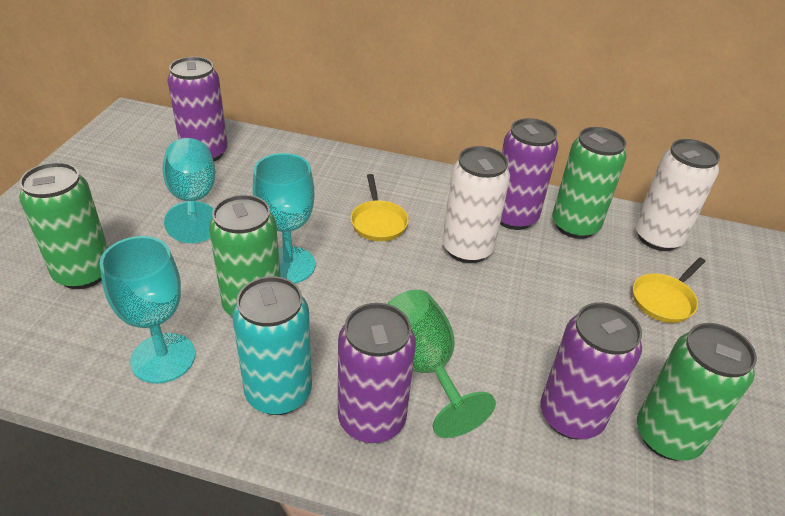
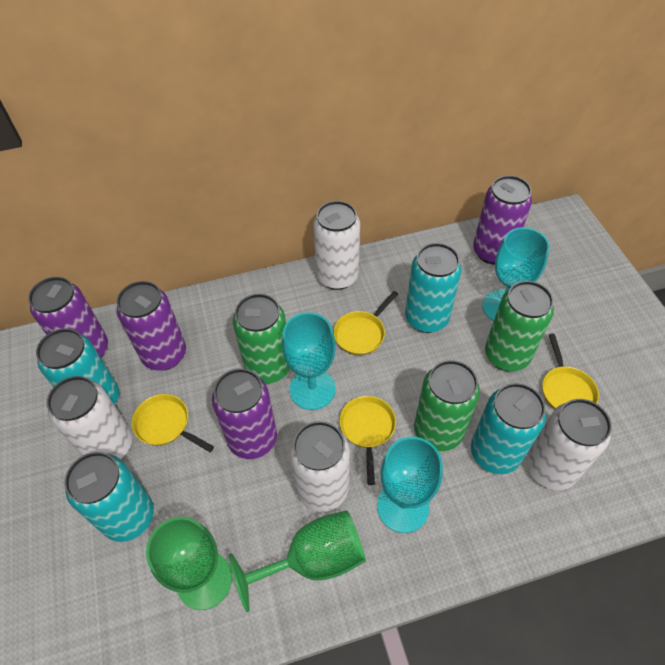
green can: [19,162,108,289] [209,195,281,316] [552,127,627,239] [637,323,757,461] = 4 -> [233,294,290,384] [414,360,480,451] [485,281,554,371] = 3
green goblet: [387,290,496,438] = 1 -> [146,517,232,610] [229,510,366,612] = 2
turquoise can: [232,276,312,415] = 1 -> [36,328,119,405] [64,452,154,542] [405,243,462,333] [471,383,546,474] = 4
white can: [442,146,510,263] [635,139,720,251] = 2 -> [47,376,132,459] [289,421,350,512] [314,201,360,290] [526,399,612,490] = 4
yellow pan: [351,174,409,241] [633,257,706,323] = 2 -> [132,394,214,452] [334,291,398,355] [339,396,396,485] [542,334,599,410] = 4

